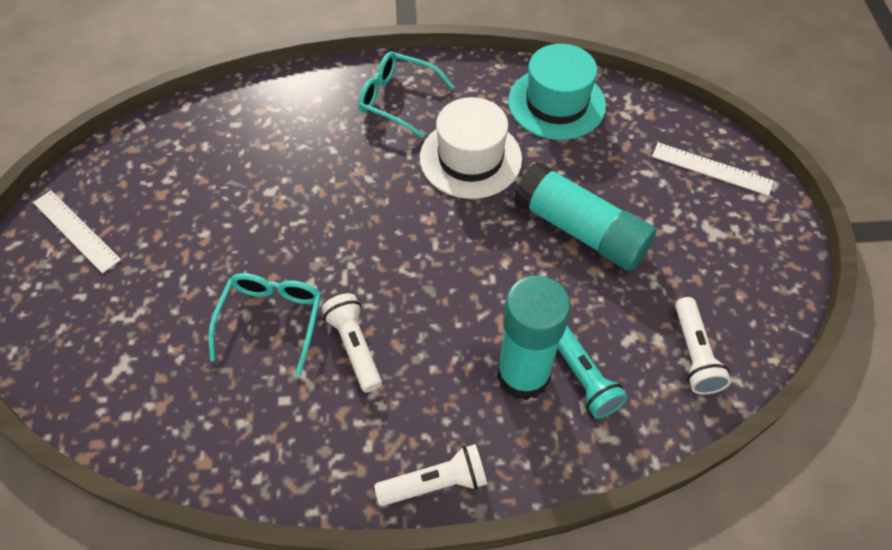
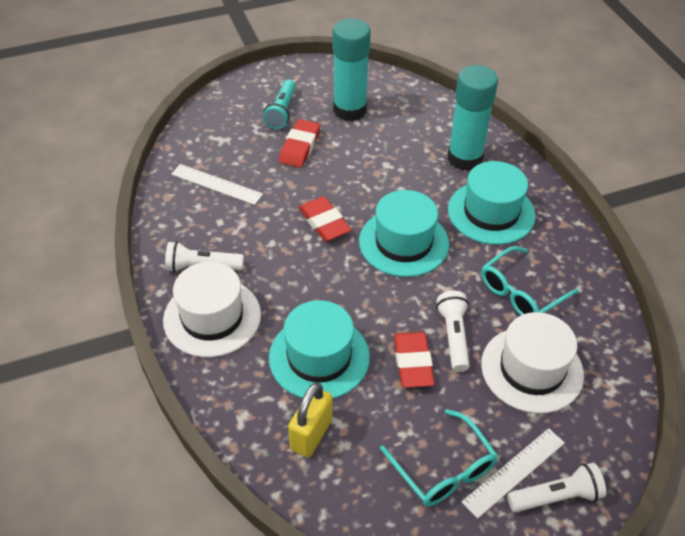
red eraser: none = 0 -> [279,119,320,168] [299,196,352,242] [394,332,435,388] = 3
turquoise hat: [508,44,606,140] = 1 -> [269,300,370,399] [359,190,449,277] [448,161,536,245] = 3
white hat: [420,97,522,199] = 1 -> [163,262,261,357] [481,312,584,413] = 2
yellow padlock: none = 0 -> [288,382,333,458] = 1

